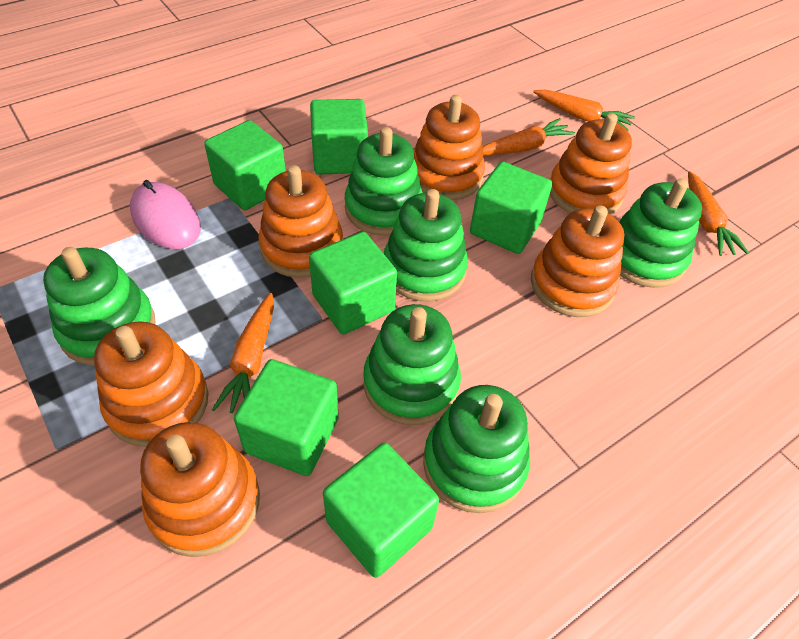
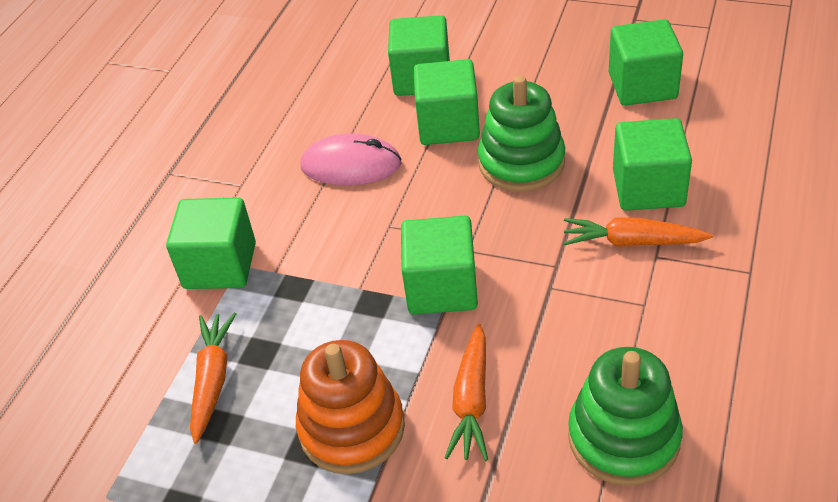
green stacking toy: [43,247,155,366] [345,127,423,236] [363,304,461,425] [384,189,468,302] [423,385,530,513] [619,178,702,288] = 6 -> [478,75,565,192] [568,347,683,486] = 2
orange carrot: [212,293,274,413] [483,118,575,155] [533,90,635,131] [688,171,749,256] = 4 -> [190,313,236,444] [444,324,488,461] [563,217,713,247] = 3
orange stacking toy: [94,321,208,447] [140,422,260,557] [258,165,343,278] [414,95,485,200] [531,206,624,317] [550,113,632,215] = 6 -> [296,340,405,474] = 1

